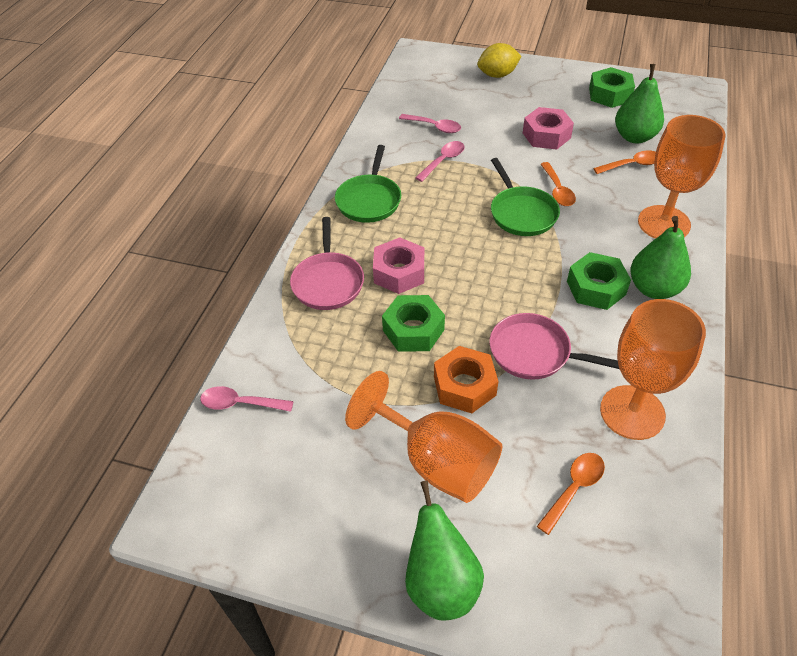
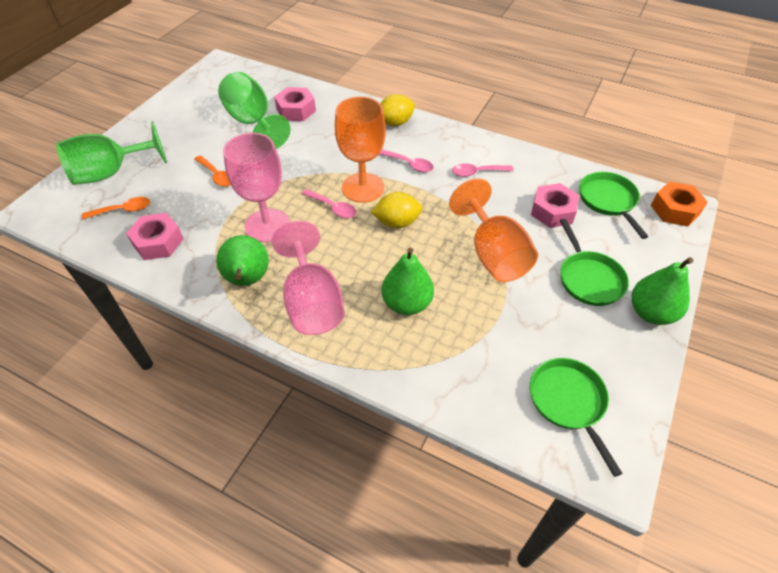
green goblet: none = 0 -> [56,121,167,185] [218,72,291,149] = 2
green nut: [382,295,445,352] [567,252,631,310] [589,67,635,108] = 3 -> none = 0
green pan: [335,145,401,223] [491,158,560,236] = 2 -> [530,358,623,477] [560,219,629,306] [579,172,648,239] = 3
orange goblet: [345,371,502,503] [600,299,706,440] [638,115,725,239] = 3 -> [335,96,386,203] [449,178,538,282] = 2
orange spoon: [537,453,605,535] [541,162,576,206] [593,151,656,174] = 3 -> [82,197,150,219] [195,155,231,187] = 2
pink goblet: none = 0 -> [223,133,290,242] [272,221,345,335] = 2
pink nut: [373,237,424,294] [523,107,574,149] = 2 -> [126,213,184,260] [274,87,316,121] [531,183,580,228] = 3
pink pan: [290,217,364,310] [489,313,619,380] = 2 -> none = 0
yellow lemon: [477,43,521,78] = 1 -> [371,192,423,228] [380,94,415,126] = 2

